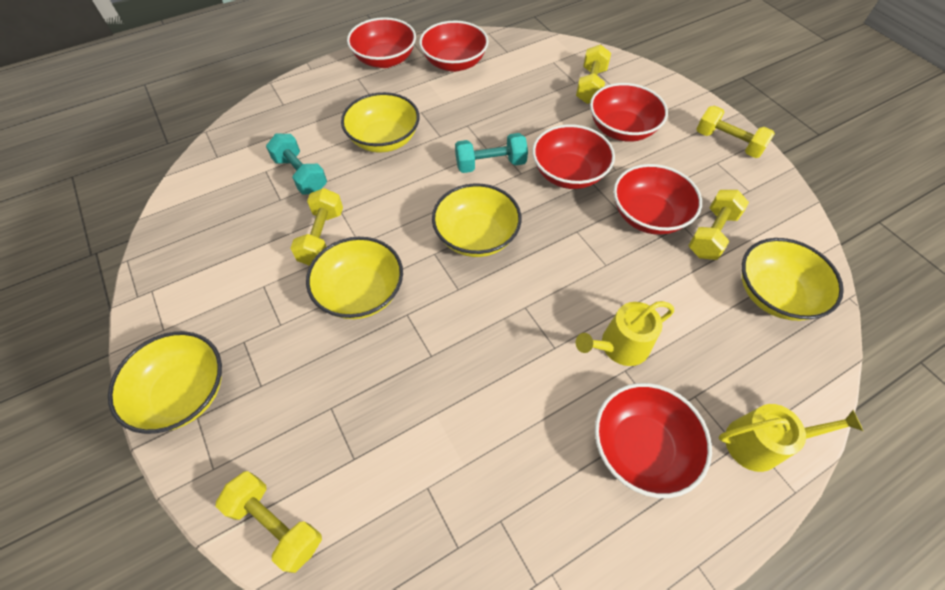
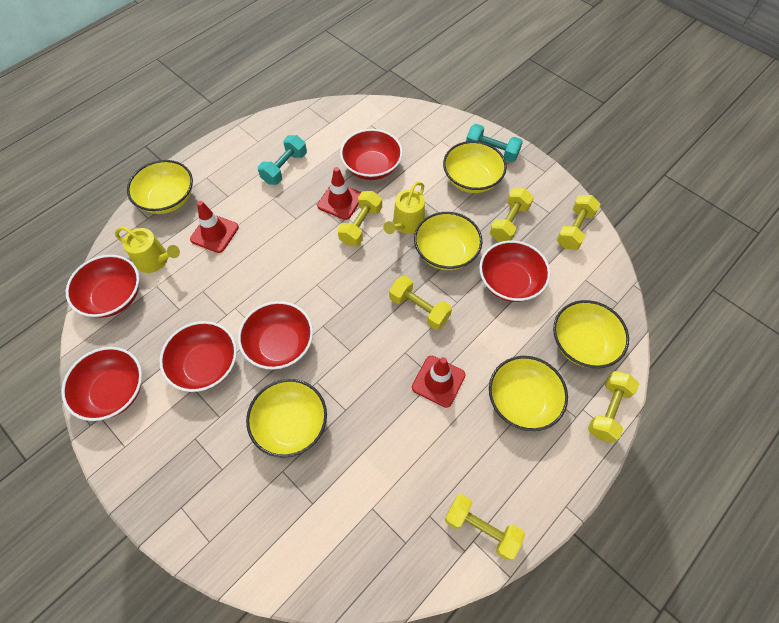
red traffic cone: none = 0 -> [190,201,239,253] [317,167,361,220] [412,356,466,408] = 3
yellow bowl: [108,331,222,434] [306,237,403,319] [341,92,419,152] [432,183,522,257] [742,238,844,321] = 5 -> [127,160,193,214] [246,379,327,458] [414,212,483,270] [443,141,507,193] [489,356,568,431] [553,300,629,368] = 6
yellow dumbbell: [216,471,322,573] [291,188,343,266] [576,44,611,104] [688,190,749,260] [696,105,775,158] = 5 -> [338,191,382,246] [389,276,452,330] [445,494,525,560] [490,188,534,242] [557,195,600,250] [588,371,639,443] = 6

